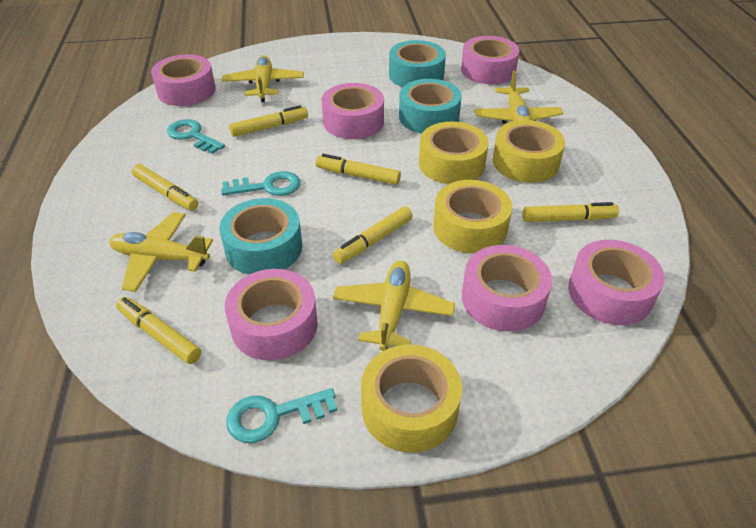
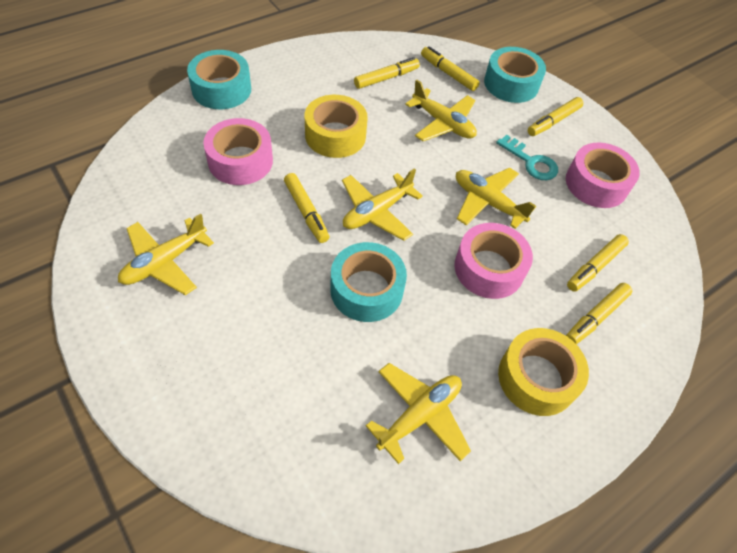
pink tape: [151,54,216,106] [225,269,318,360] [322,83,384,139] [461,36,520,84] [462,245,552,332] [568,240,665,325] = 6 -> [203,118,273,185] [455,223,533,299] [566,143,640,208] = 3
turquoise key: [167,119,225,154] [221,171,300,196] [226,388,337,443] = 3 -> [496,135,558,180] = 1
yellow plane: [110,212,213,292] [222,55,304,102] [333,261,455,351] [475,70,563,124] = 4 -> [118,213,214,295] [342,168,423,241] [366,363,471,464] [405,79,477,141] [456,168,536,229] = 5
yellow tape: [361,345,462,453] [419,122,489,184] [433,180,512,254] [493,120,565,183] = 4 -> [304,95,368,158] [498,328,589,416] = 2

